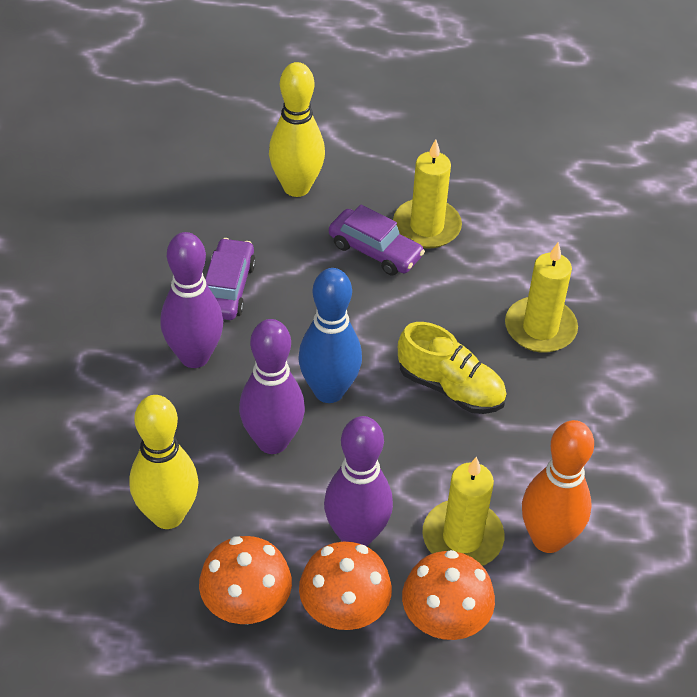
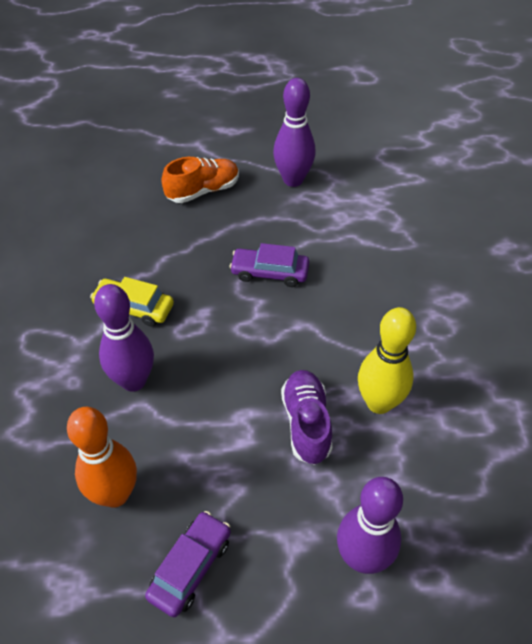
blue bowling pin: [298,268,362,403] = 1 -> none = 0
orange mushroom: [199,536,292,624] [299,542,392,630] [402,550,495,640] = 3 -> none = 0
orange shoe: none = 0 -> [161,157,239,203] = 1
purple shoe: none = 0 -> [281,370,333,465] = 1
yellow bowling pin: [129,395,199,529] [269,62,325,197] = 2 -> [358,307,416,414] = 1
yellow candle: [393,139,462,248] [422,457,504,566] [505,242,578,353] = 3 -> none = 0
yellow car: none = 0 -> [90,277,174,326] = 1
yellow shoe: [398,322,507,414] = 1 -> none = 0

